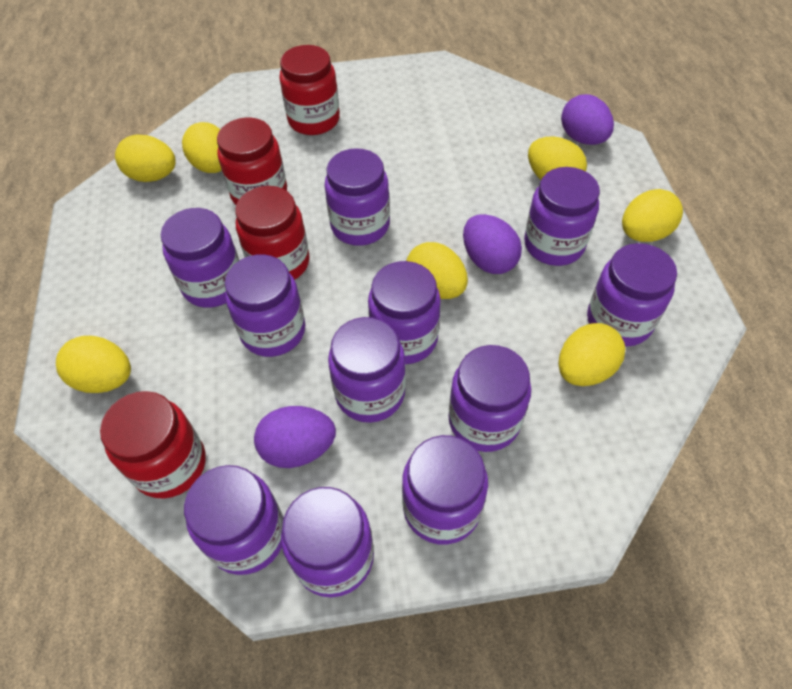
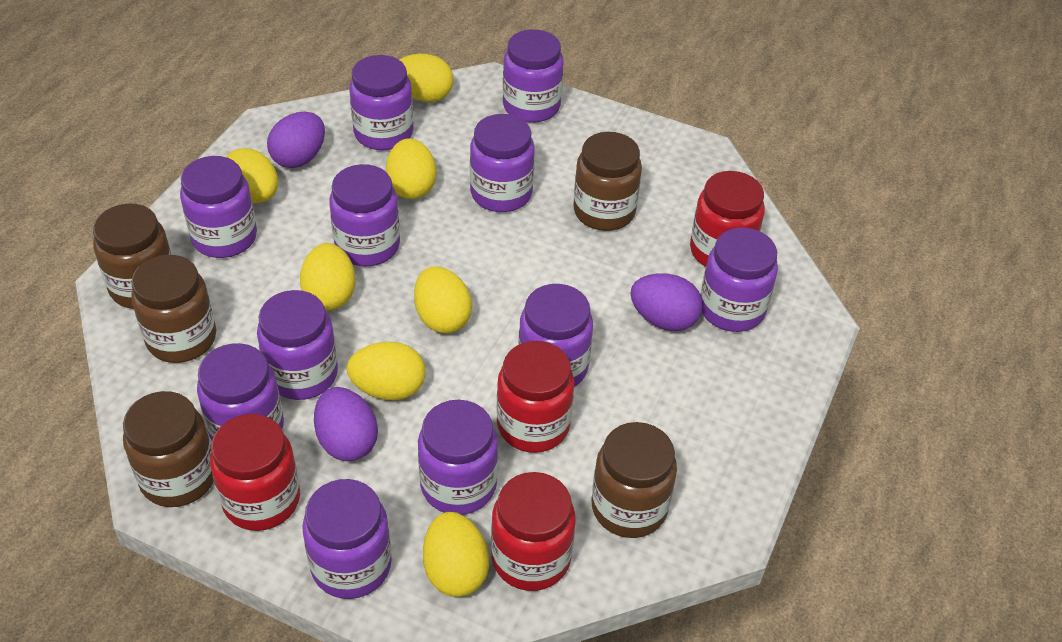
brown jar: none = 0 -> [93,204,172,309] [123,391,214,507] [131,255,216,363] [573,132,642,231] [591,422,677,538] = 5

